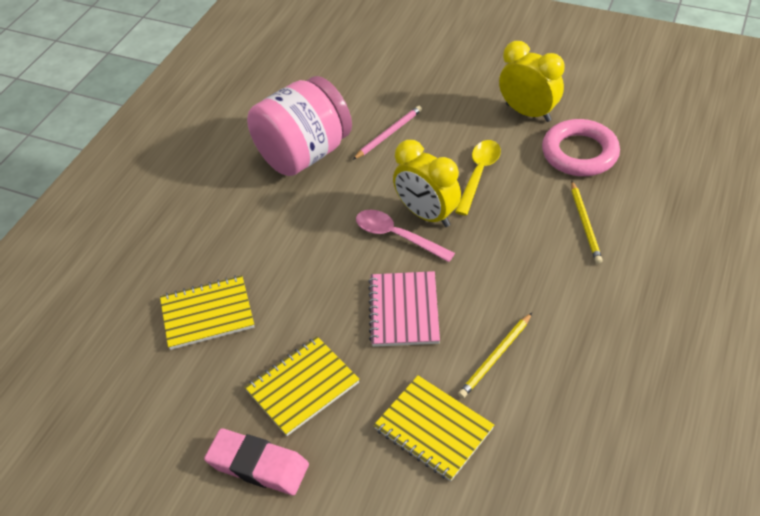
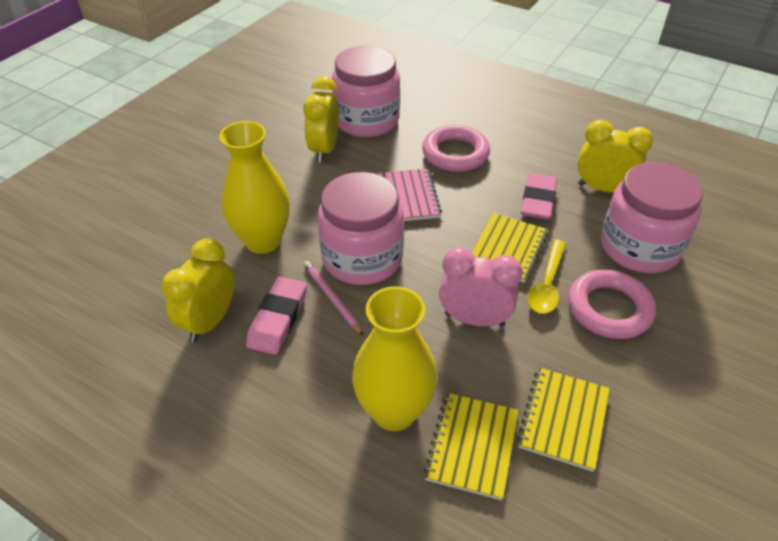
pink clock: none = 0 -> [439,247,523,327] = 1
pink eraser: [204,428,309,495] = 1 -> [246,277,307,355] [521,173,557,220] = 2
pink jar: [247,76,352,176] = 1 -> [318,172,404,285] [332,46,400,137] [601,162,703,273] = 3
pink ring: [542,119,620,176] = 1 -> [422,125,490,172] [568,270,656,339] = 2
pink spoon: [356,210,455,262] = 1 -> none = 0
yellow clock: [393,140,461,227] [499,41,564,122] = 2 -> [161,238,234,343] [303,76,339,162] [578,120,653,192] = 3
yellow pencil: [458,313,532,398] [571,181,603,264] = 2 -> none = 0
yellow vase: none = 0 -> [219,121,290,254] [352,286,437,431] = 2

